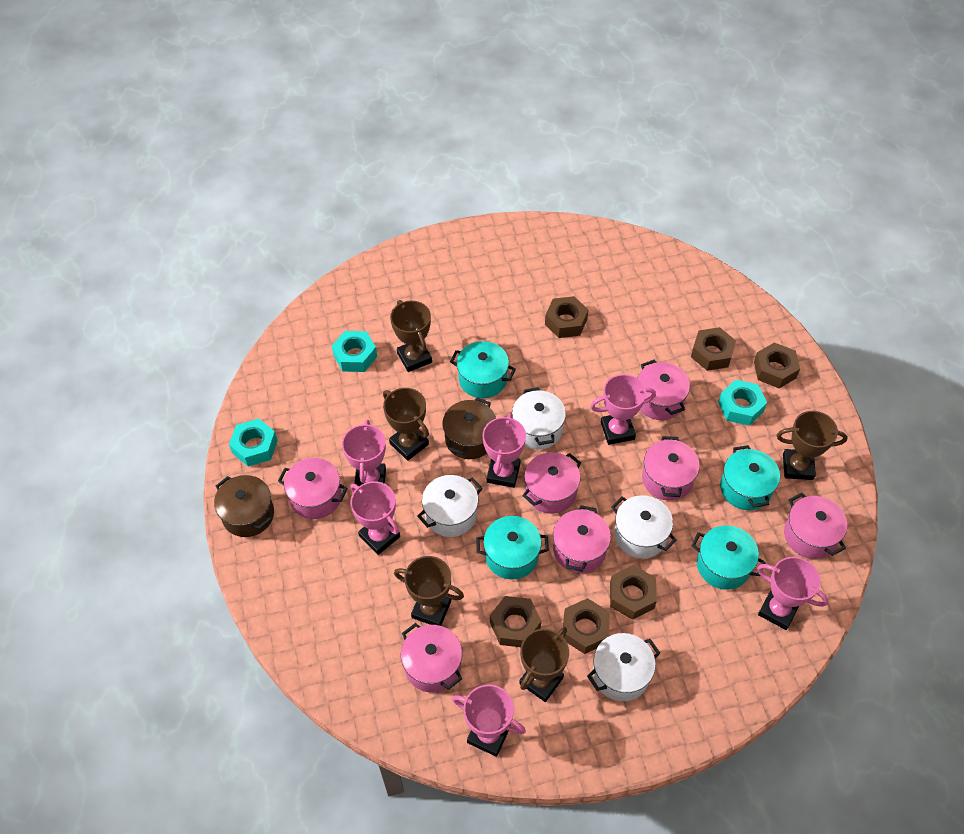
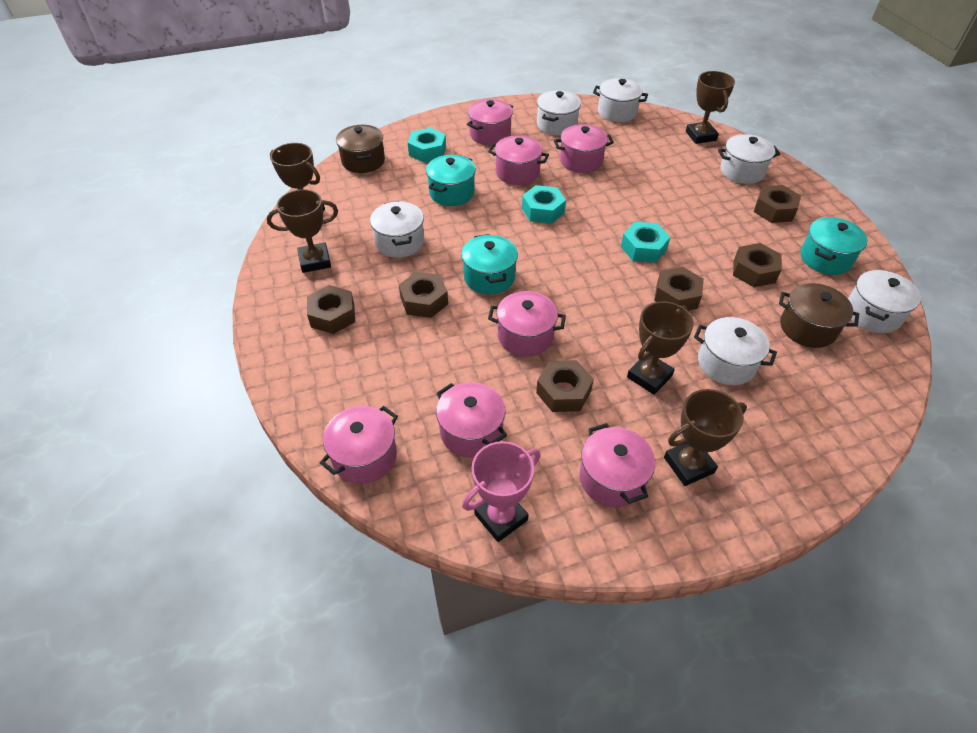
pink trophy: [342,420,386,486] [350,481,400,555] [452,684,526,757] [482,413,526,488] [590,374,656,445] [757,557,828,630] = 6 -> [462,441,540,542] = 1
turquoise pot: [450,341,516,398] [476,516,549,580] [691,525,766,590] [720,445,780,510] = 4 -> [426,155,476,206] [461,234,518,295] [800,217,868,275] = 3
white pot: [417,475,483,537] [512,387,566,450] [587,633,660,701] [611,495,677,558] = 4 -> [370,201,424,258] [537,90,581,136] [593,78,648,122] [694,317,777,385] [718,134,780,184] [848,270,921,333] = 6

